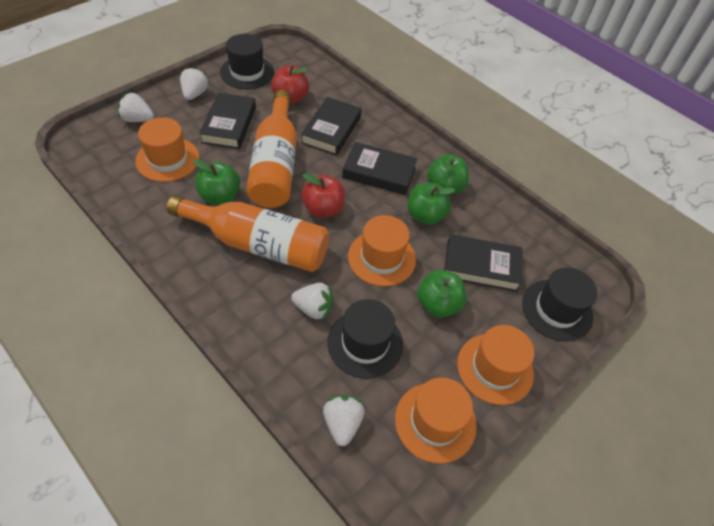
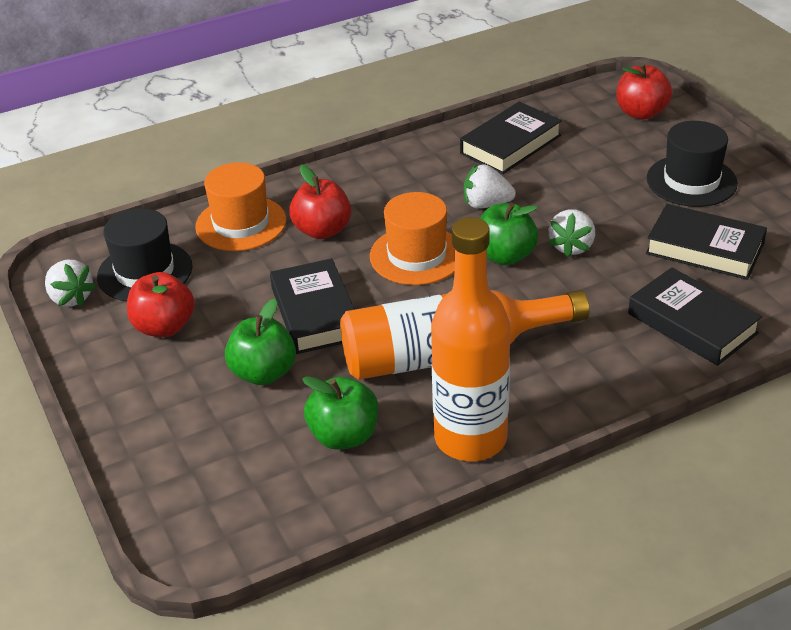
black hat: [220,34,274,89] [327,299,403,379] [522,267,597,342] = 3 -> [97,208,193,301] [647,121,738,207] = 2
green apple: [193,159,240,204] [408,183,455,225] [417,270,467,318] [427,154,469,195] = 4 -> [225,299,296,385] [302,376,378,450] [480,203,538,265] = 3
orange hat: [135,117,199,182] [348,215,416,286] [395,378,477,464] [457,325,534,405] = 4 -> [195,162,286,251] [370,192,455,285] = 2
red apple: [271,65,309,104] [302,174,345,217] = 2 -> [127,272,195,337] [289,165,351,239] [616,63,672,119] = 3
white strawberry: [118,92,154,122] [180,67,209,100] [291,283,334,321] [323,395,365,446] = 4 -> [45,260,96,307] [464,164,516,209] [548,209,595,258] = 3

